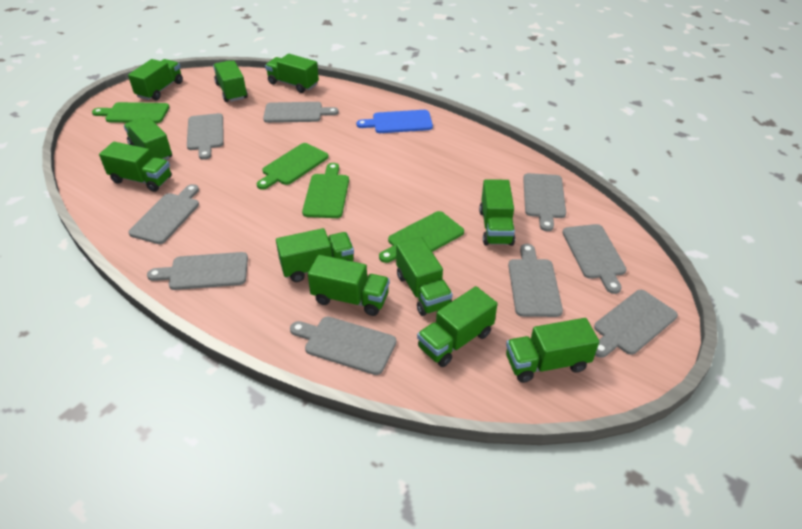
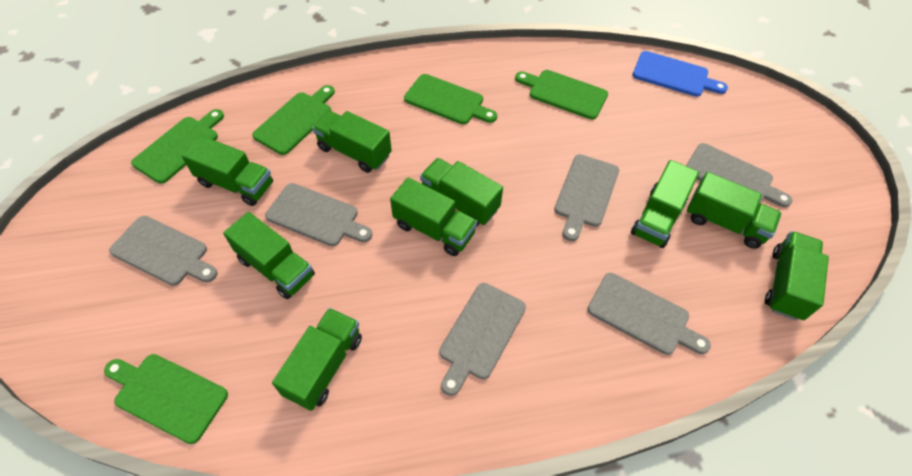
green cutting board: [92,102,169,123] [257,143,329,190] [302,163,349,218] [379,211,464,263] = 4 -> [104,354,228,444] [131,109,224,184] [252,85,335,155] [404,74,497,124] [515,70,608,119] = 5
green truck: [99,142,172,192] [124,118,172,160] [128,59,183,100] [213,61,248,102] [265,54,319,93] [276,228,354,282] [308,255,390,316] [396,237,453,316] [417,286,497,367] [479,180,515,246] [506,318,599,383] = 11 -> [182,135,273,206] [223,212,315,299] [272,308,362,411] [312,111,392,173] [390,177,477,256] [420,158,503,227] [631,160,699,248] [687,172,782,249] [765,231,829,320] = 9
grey cutting board: [128,184,199,244] [147,252,248,290] [187,113,224,160] [263,102,339,123] [290,316,397,375] [508,244,563,317] [523,173,566,231] [562,224,627,294] [594,290,678,358] = 9 -> [109,216,218,286] [265,183,372,246] [439,283,526,396] [554,154,619,241] [588,273,711,355] [686,143,792,207] = 6

